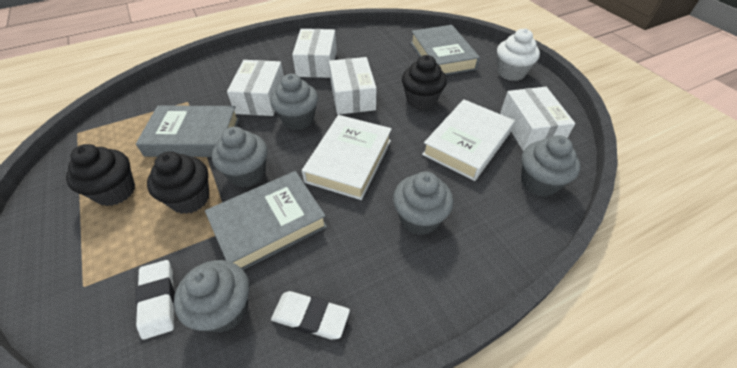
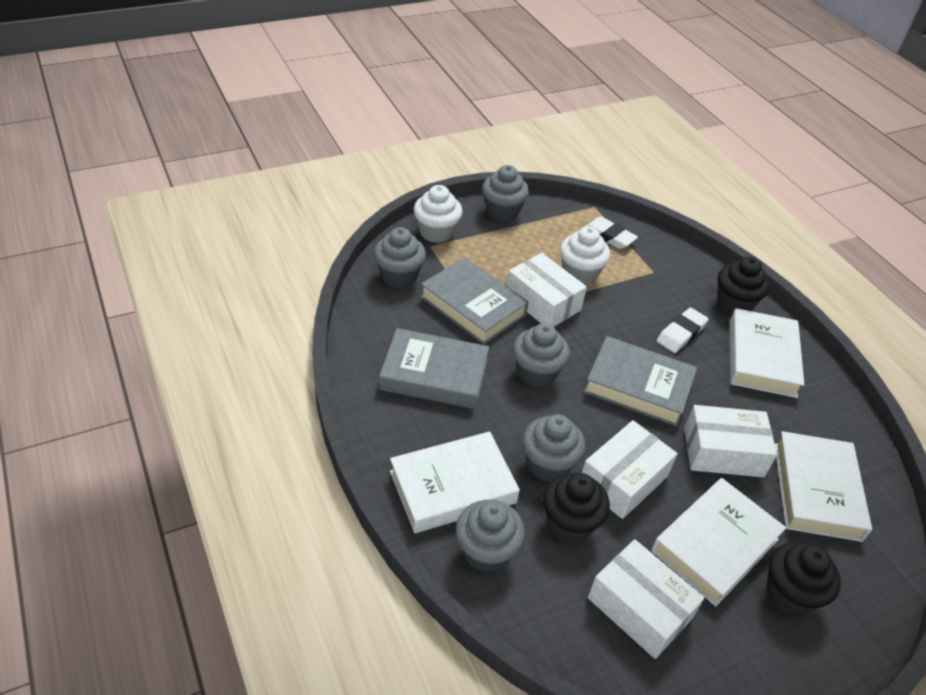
white book: [302,115,392,200] [422,99,515,181] = 2 -> [390,431,520,533] [651,478,786,606] [730,308,805,398] [775,431,872,542] = 4
white cupcake: [497,28,540,81] = 1 -> [414,185,463,243] [560,226,610,285] = 2

